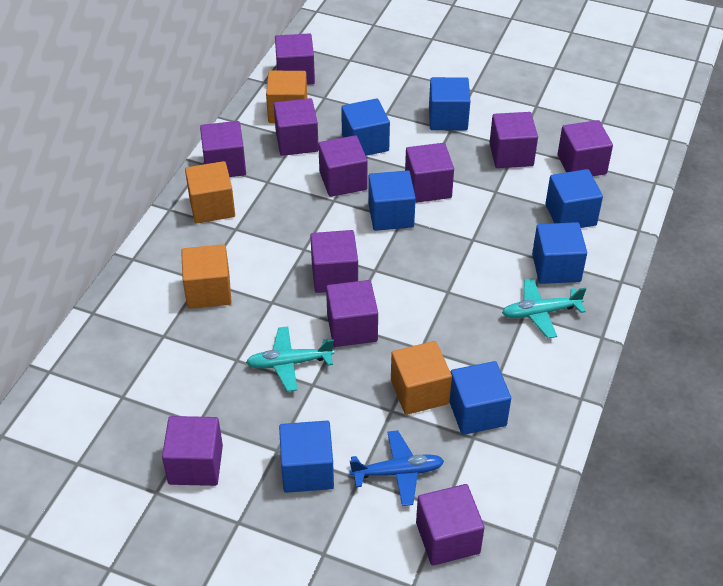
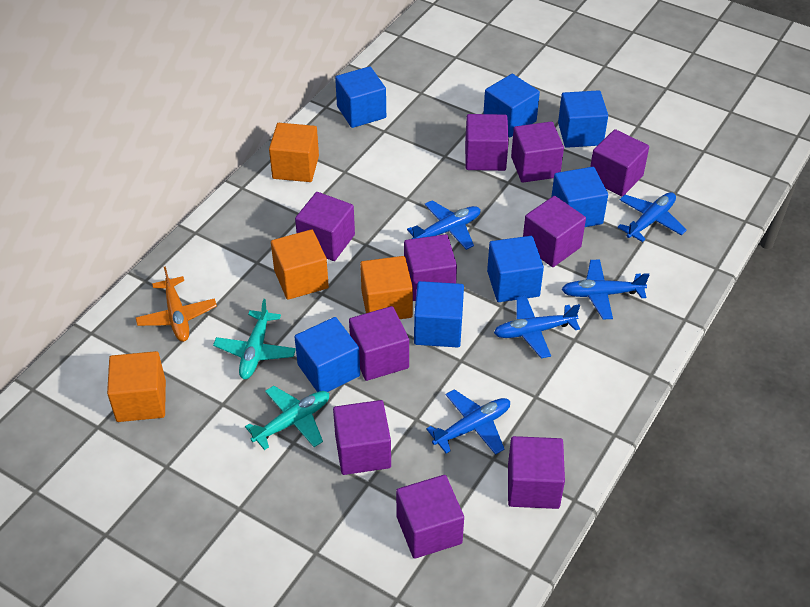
blue plane: [350,430,444,506] = 1 -> [407,200,481,250] [426,389,510,455] [494,295,580,358] [561,259,649,319] [617,192,687,242] = 5
orange plane: none = 0 -> [136,266,217,342] = 1
purple cube: [162,416,223,486] [200,121,246,177] [274,98,319,156] [275,33,315,85] [310,230,358,293] [318,135,368,197] [326,280,378,347] [405,143,454,203] [416,484,485,566] [489,112,538,168] [557,120,613,176] = 11 -> [295,192,355,261] [333,400,391,475] [349,306,409,381] [396,475,464,559] [404,234,457,301] [465,114,509,171] [508,436,565,509] [511,122,564,183] [523,196,586,267] [590,129,649,197] = 10

